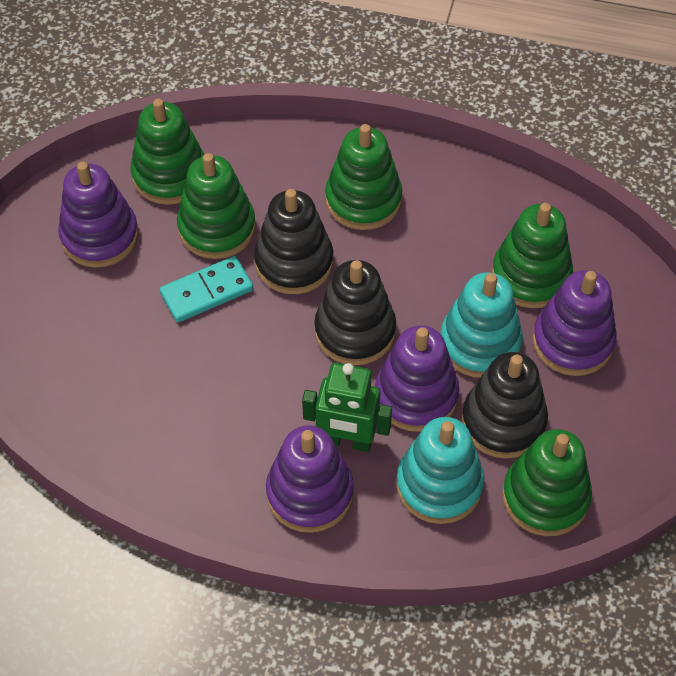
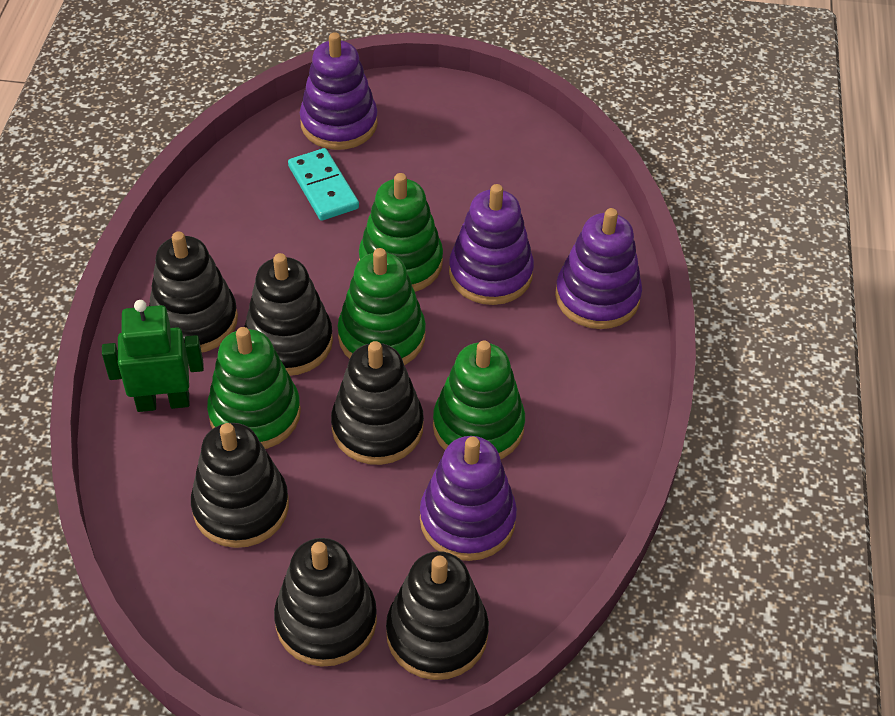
black stacking toy: [254,189,333,294] [314,260,396,365] [462,352,548,459] = 3 -> [149,231,238,353] [191,423,289,548] [244,253,333,376] [274,538,377,667] [331,341,424,465] [386,551,489,680] = 6
green stacking toy: [130,99,205,205] [177,153,256,259] [325,124,402,230] [492,203,573,308] [502,429,592,536] = 5 -> [207,327,301,449] [338,248,426,365] [359,173,443,292] [433,341,525,459] = 4
turquoise stacking toy: [396,417,484,524] [440,272,523,378] = 2 -> none = 0

